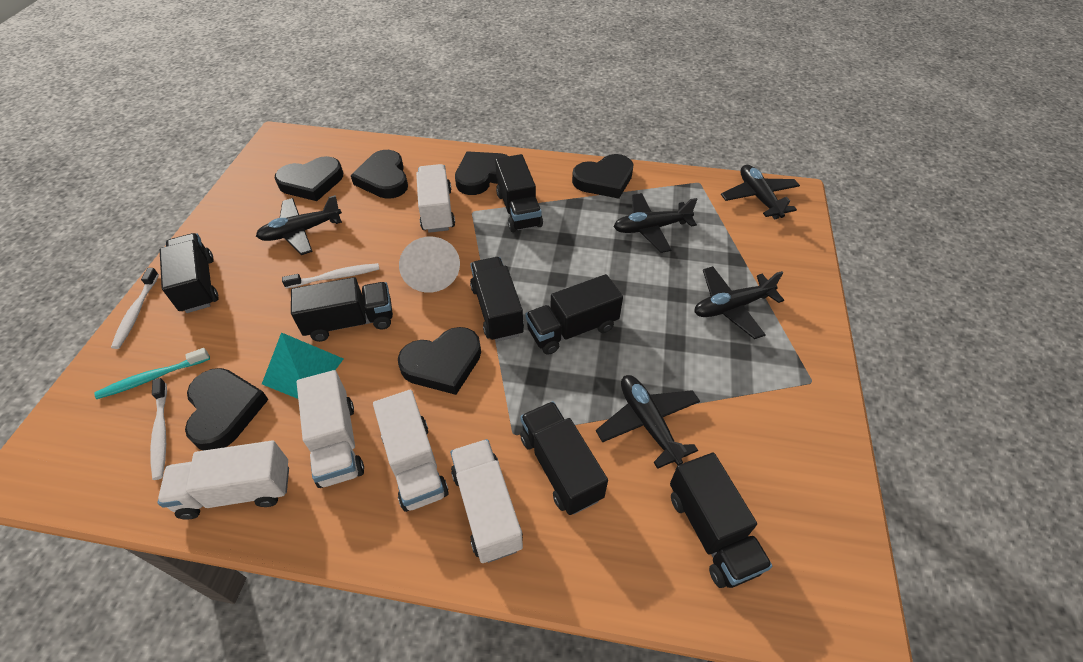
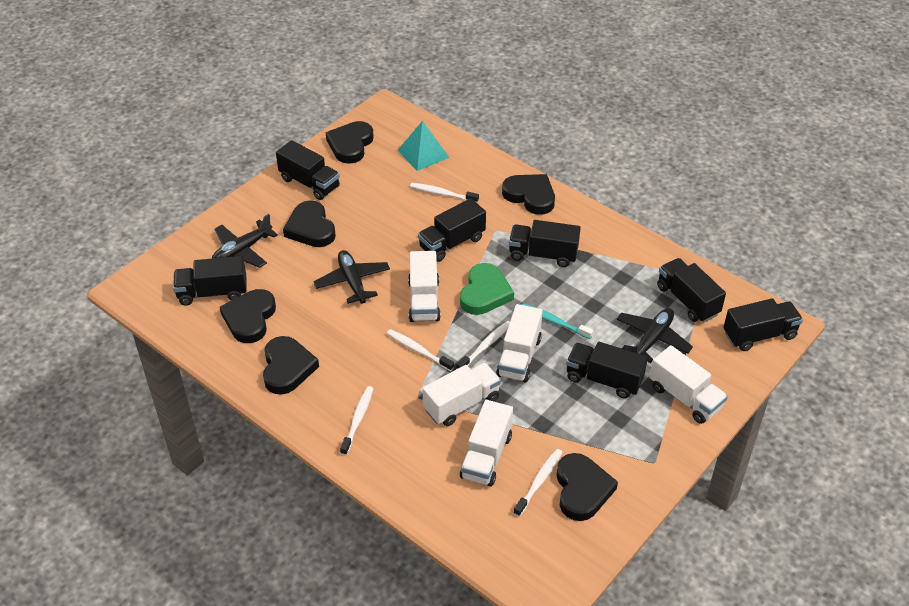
black plane: [256,195,342,255] [596,375,700,469] [614,193,698,253] [694,266,784,339] [721,165,800,219] = 5 -> [212,214,278,268] [313,250,390,304] [617,308,693,363] = 3
green heart: none = 0 -> [460,263,514,315] = 1
white cone: [399,237,460,293] = 1 -> none = 0
white toothbrush: [111,268,159,349] [150,378,167,480] [282,263,379,288] = 3 -> [340,386,374,455] [386,329,454,371] [410,183,479,203] [456,321,510,369] [514,449,563,517] = 5

